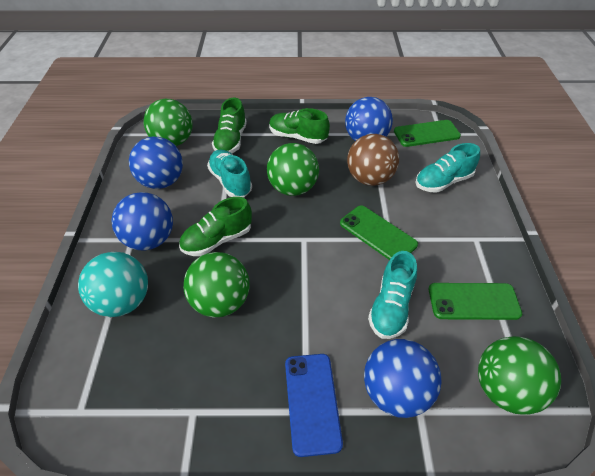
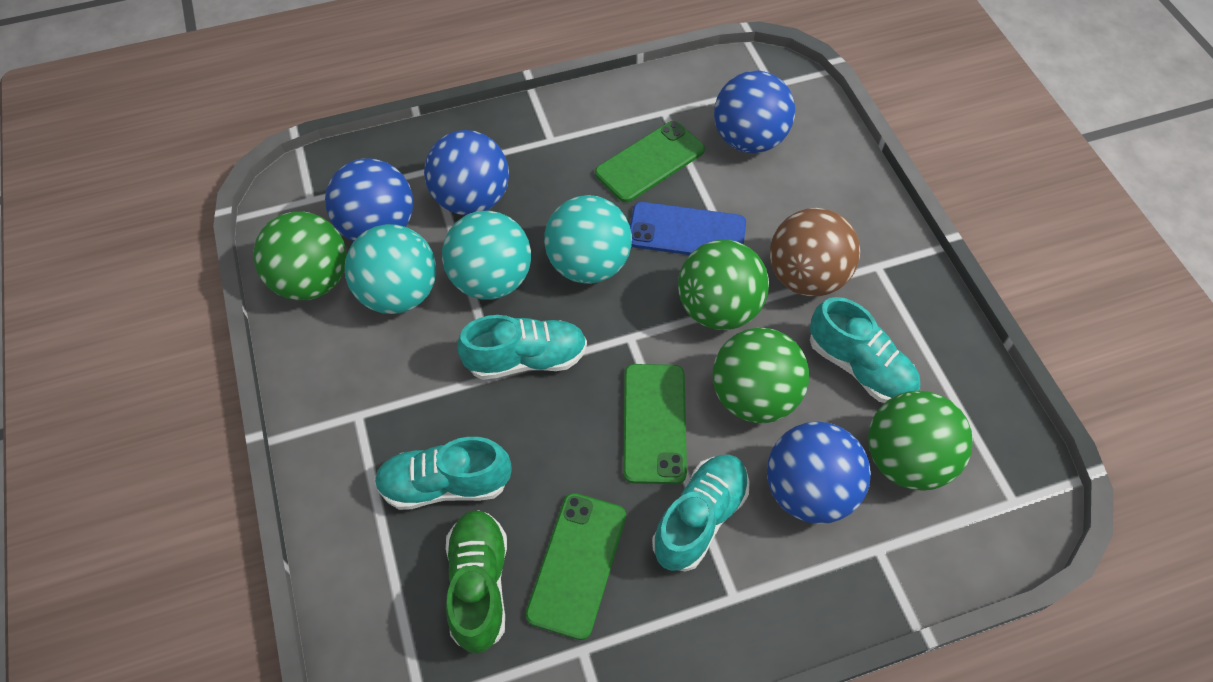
green shoe: [179,197,252,256] [212,97,247,153] [269,108,330,144] = 3 -> [446,510,507,654] = 1
turquoise ball: [78,252,148,317] = 1 -> [345,224,436,314] [442,211,531,300] [544,195,632,284] = 3
turquoise shoe: [207,150,252,197] [368,251,417,339] [415,143,480,193] = 3 -> [374,437,511,510] [457,315,587,380] [652,455,750,572] [810,297,920,403] = 4

